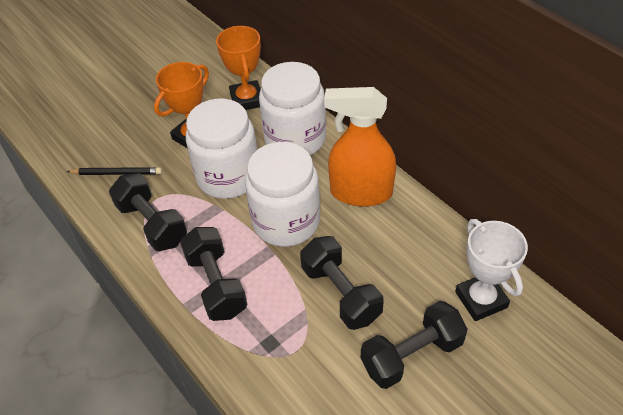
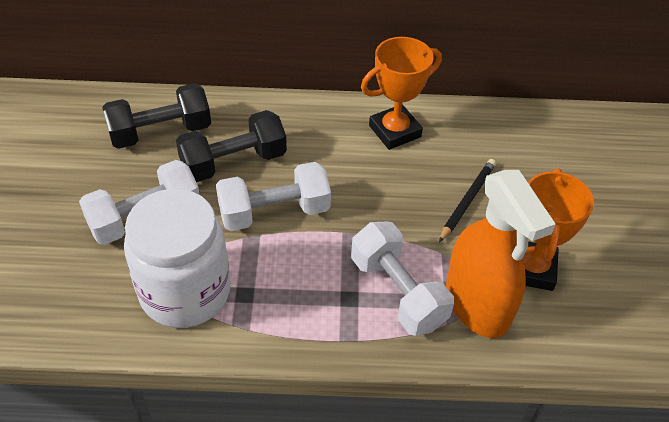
black dumbbell: [109,173,187,251] [180,227,247,321] [300,236,383,330] [361,301,468,389] = 4 -> [102,83,211,149] [176,110,287,182] = 2
white dumbbell: none = 0 -> [79,160,200,245] [216,162,331,231] [351,221,454,336] = 3
white jar: [186,99,258,199] [245,142,320,247] [259,62,326,155] = 3 -> [124,189,230,328] = 1
white trophy: [455,219,528,321] = 1 -> none = 0

